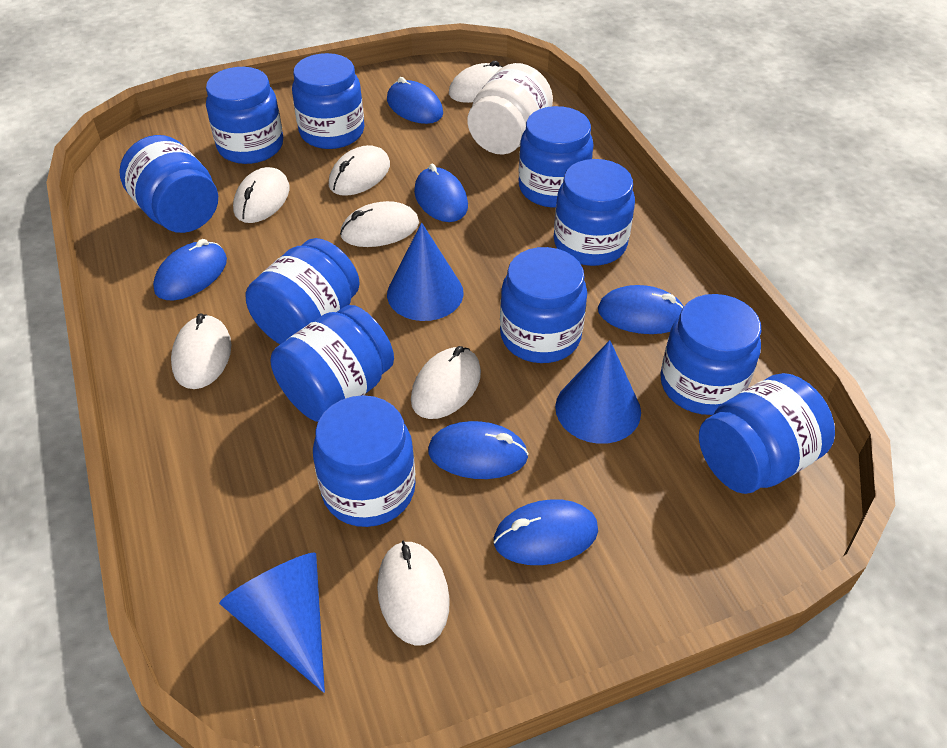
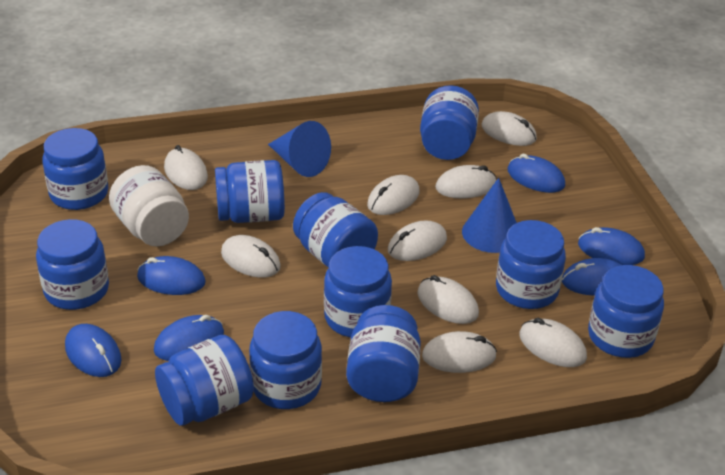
blue cone: [219,552,325,693] [387,223,464,321] [555,340,641,444] = 3 -> [268,121,331,177] [462,178,517,253] = 2
white mouse: [171,313,231,389] [233,167,290,223] [329,145,390,196] [340,201,419,247] [377,541,450,646] [411,346,481,419] [449,61,503,103] = 7 -> [164,145,208,190] [221,235,281,278] [367,175,420,215] [388,220,447,261] [417,275,479,324] [422,331,497,373] [435,165,497,198] [481,111,537,146] [519,318,587,367] = 9

